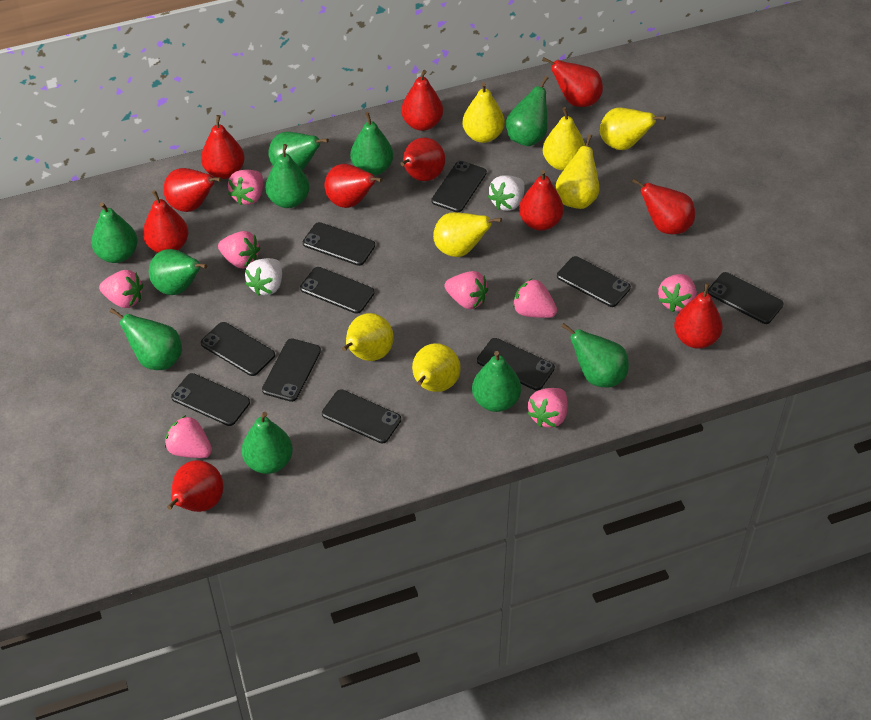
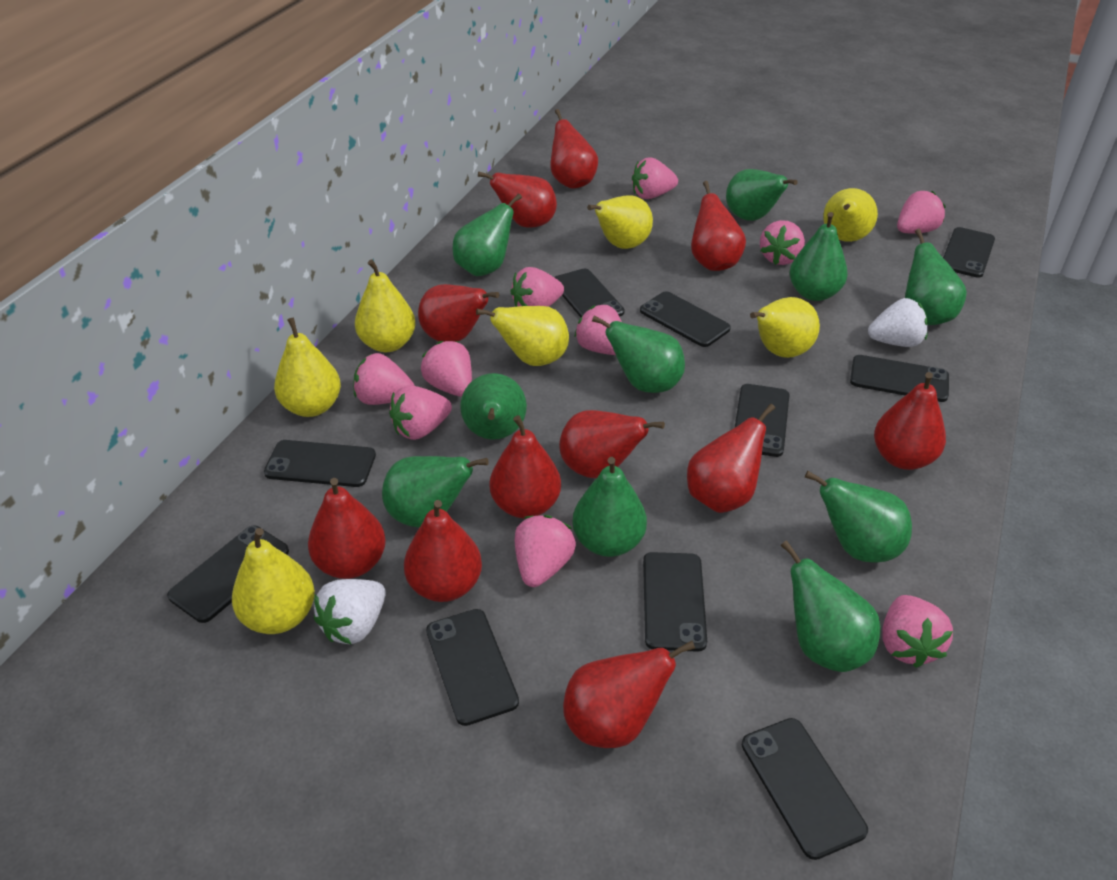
pink strawberry: [99,270,143,308] [165,415,212,458] [218,231,260,269] [228,170,263,205] [444,271,488,309] [513,279,557,318] [527,388,568,428] [658,274,697,312] = 8 -> [353,353,415,405] [389,385,452,440] [421,341,472,397] [510,267,564,307] [515,515,576,587] [574,305,622,355] [632,157,678,199] [760,220,805,265] [883,595,953,668] [897,191,946,233] = 10

